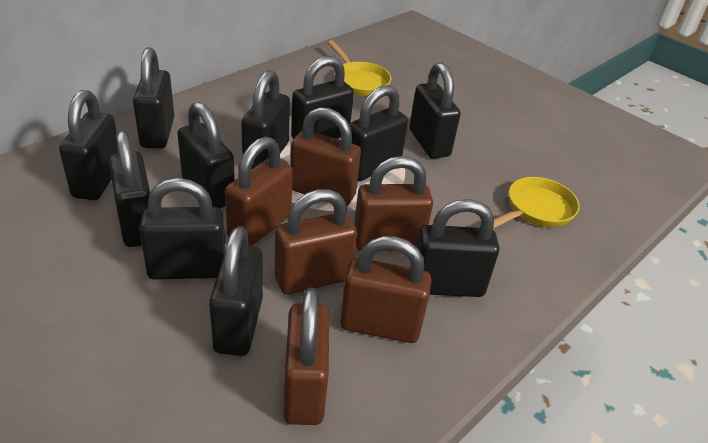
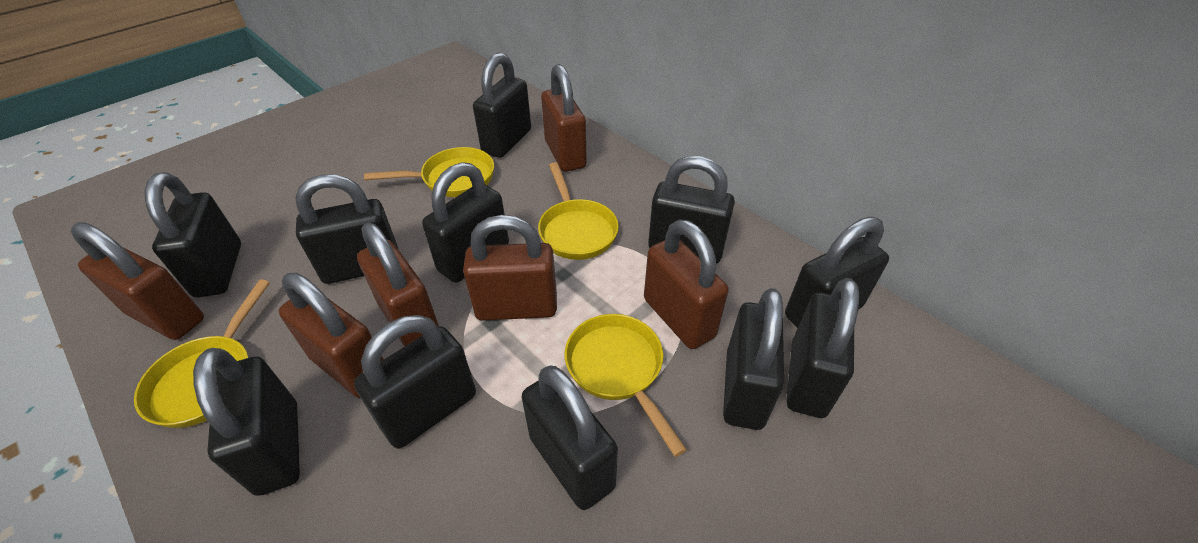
yellow pan: [327,40,391,96] [493,177,580,229] = 2 -> [134,279,270,428] [364,147,494,197] [538,162,619,260] [565,314,687,457] = 4

